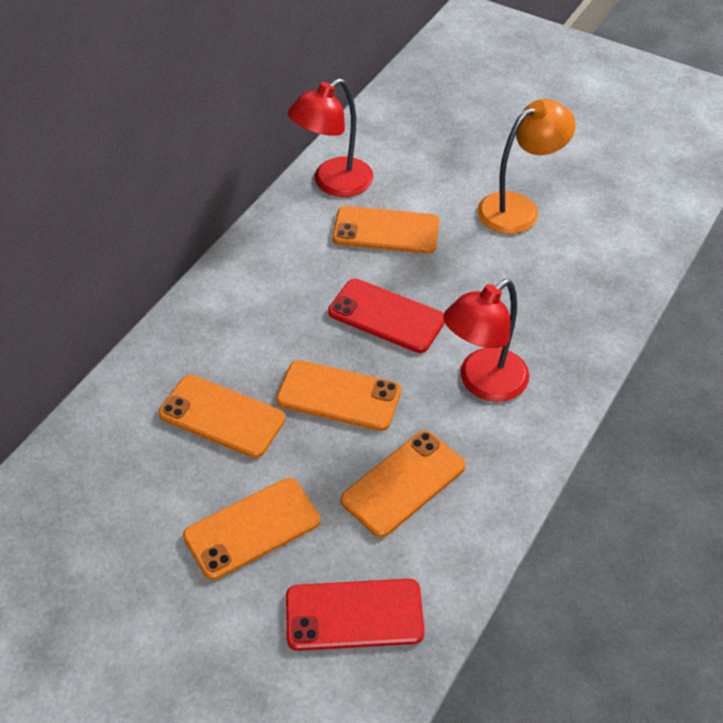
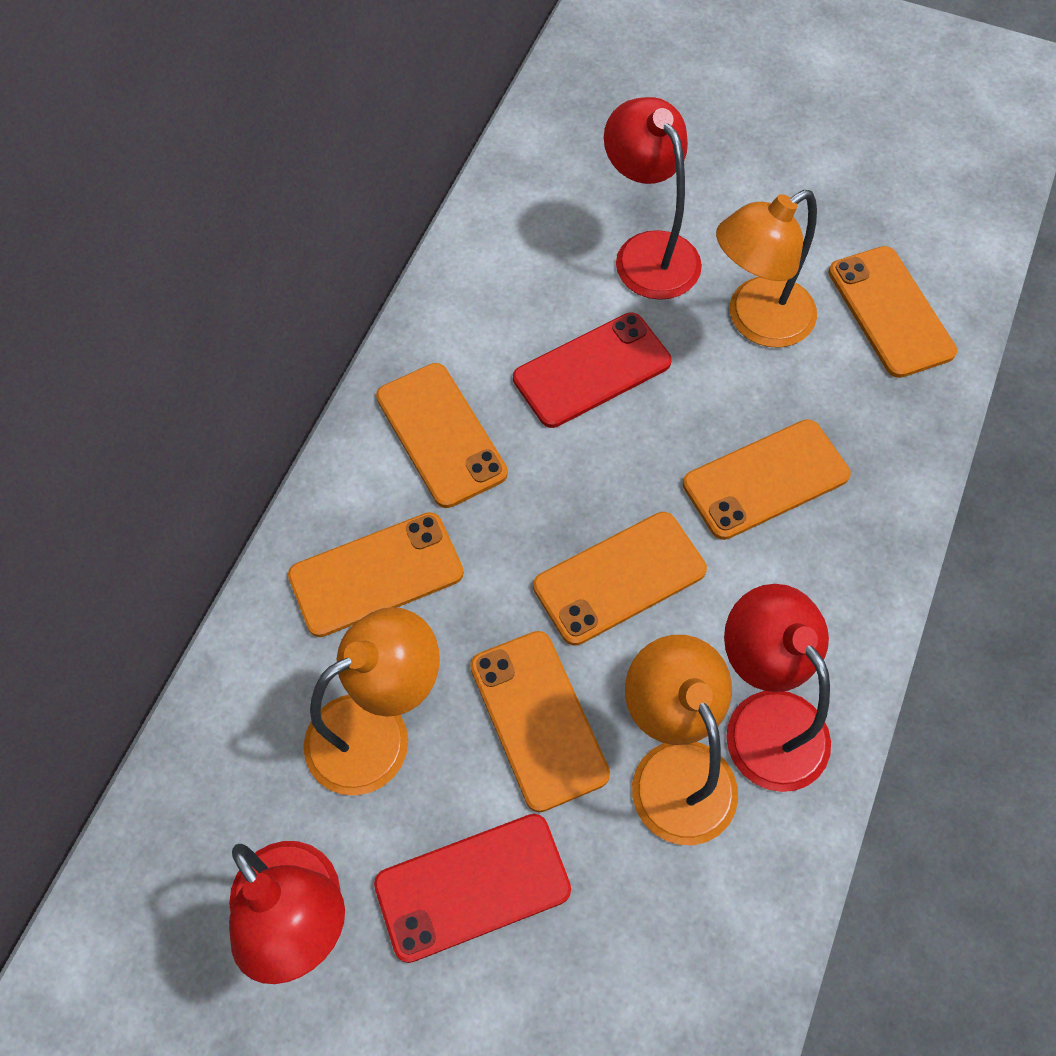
orange lamp: [477,99,576,234] = 1 -> [304,607,440,795] [625,635,738,845] [716,190,817,348] = 3
orange phone: [159,375,285,458] [183,478,320,580] [276,360,401,431] [332,206,439,254] [341,431,465,537] = 5 -> [288,512,464,637] [376,363,508,508] [470,631,610,812] [533,512,707,646] [683,419,850,540] [829,246,957,378] = 6
red lamp: [288,78,374,197] [443,279,529,402] = 2 -> [229,841,345,984] [604,97,702,300] [724,584,831,792] = 3

